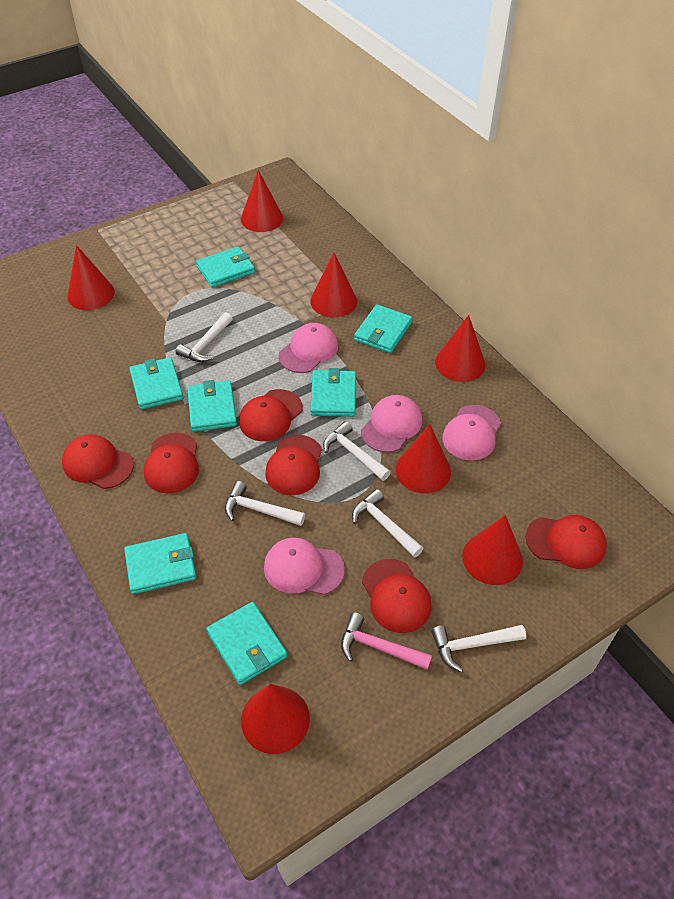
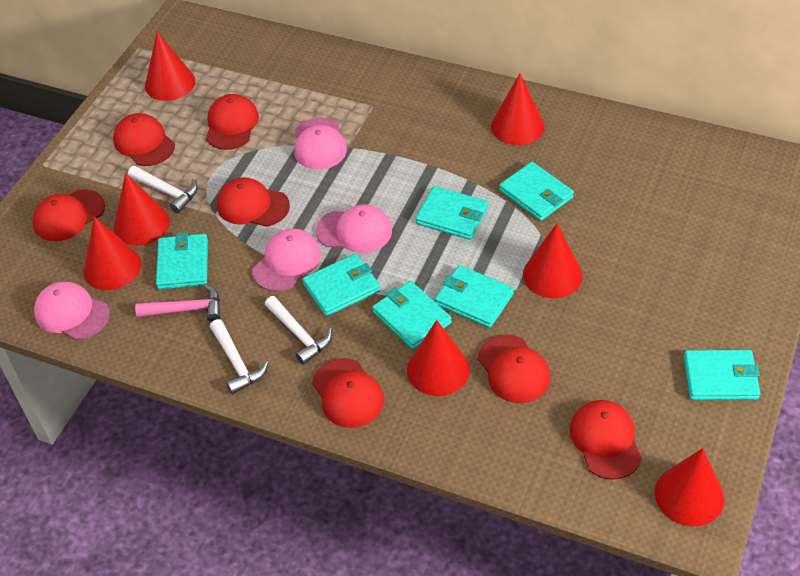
red cap: [62,434,134,489] [144,433,199,493] [239,389,303,441] [265,435,322,495] [362,559,432,633] [525,515,607,569] = 6 -> [32,189,105,241] [113,113,175,166] [206,94,259,150] [217,177,290,227] [312,358,384,428] [478,334,550,403] [570,400,642,480] = 7
white hammer: [176,312,233,362] [225,481,305,526] [323,421,391,481] [352,489,423,558] [431,625,526,672] = 5 -> [128,166,198,213] [210,319,269,394] [265,296,332,365] = 3

